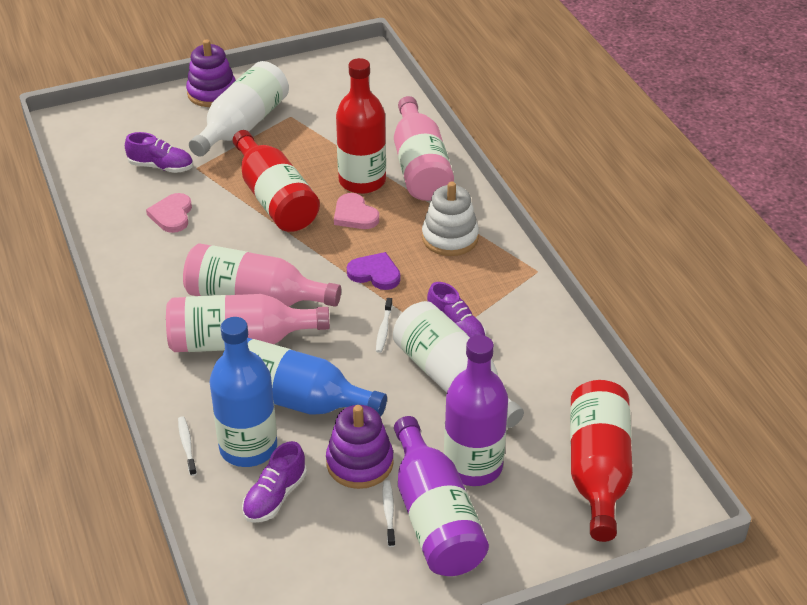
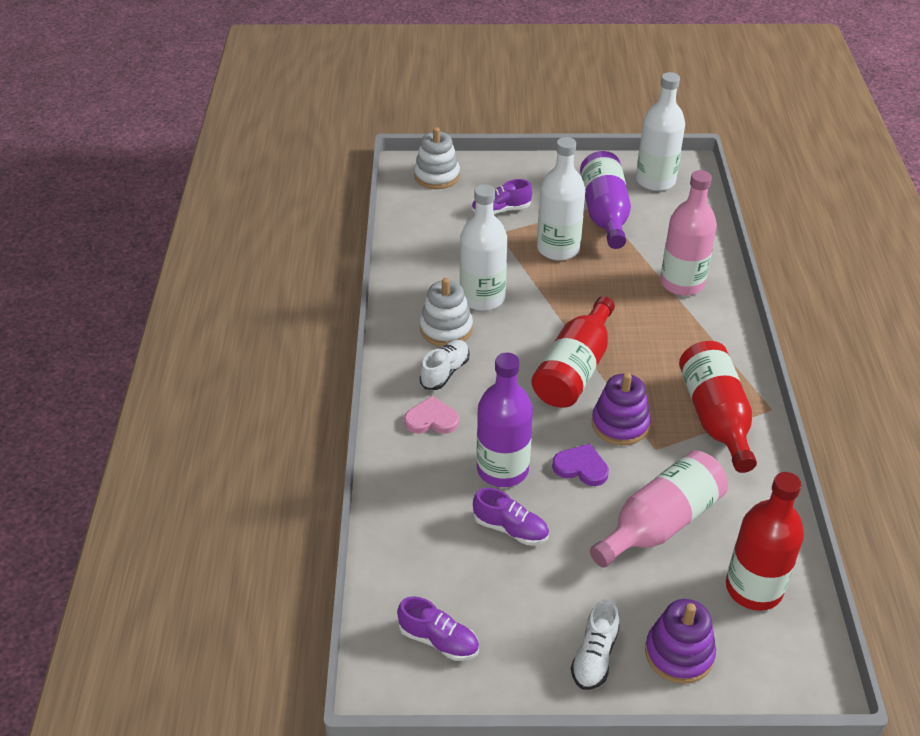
blue bottle: [210,317,277,467] [223,338,387,417] = 2 -> none = 0
pink bottle: [166,294,330,352] [183,244,341,307] [394,96,454,201] = 3 -> [590,450,728,567] [660,170,717,296] = 2
pink heart: [146,193,192,233] [334,193,379,229] = 2 -> [404,396,459,434] = 1
white bottle: [189,61,289,157] [393,301,524,428] = 2 -> [460,184,507,311] [537,137,585,260] [636,72,685,191] = 3
white shoe: none = 0 -> [420,340,470,390] [571,599,620,690] = 2
white stacking toy: [422,182,479,256] = 1 -> [414,127,460,189] [420,278,473,346] = 2
white toothbrush: [178,416,197,476] [376,298,393,353] [382,480,395,547] = 3 -> none = 0

